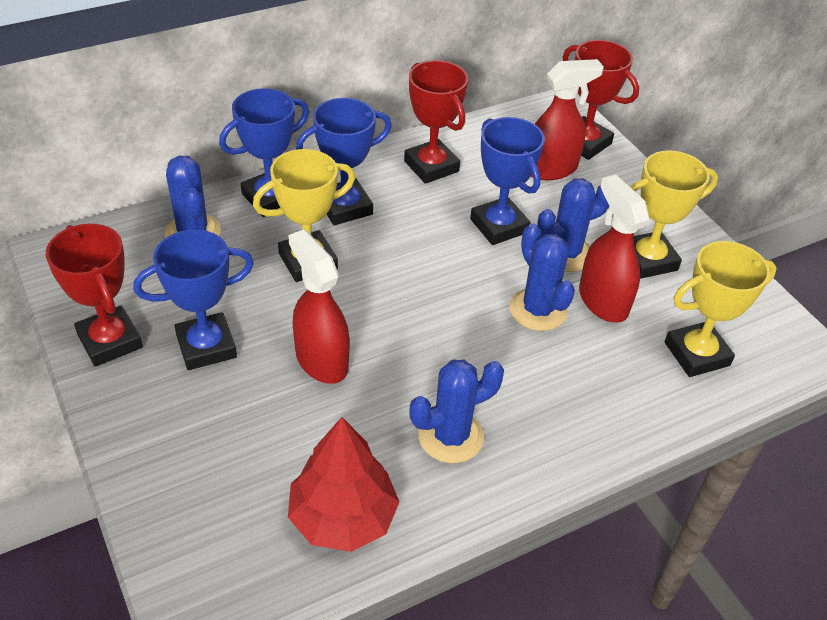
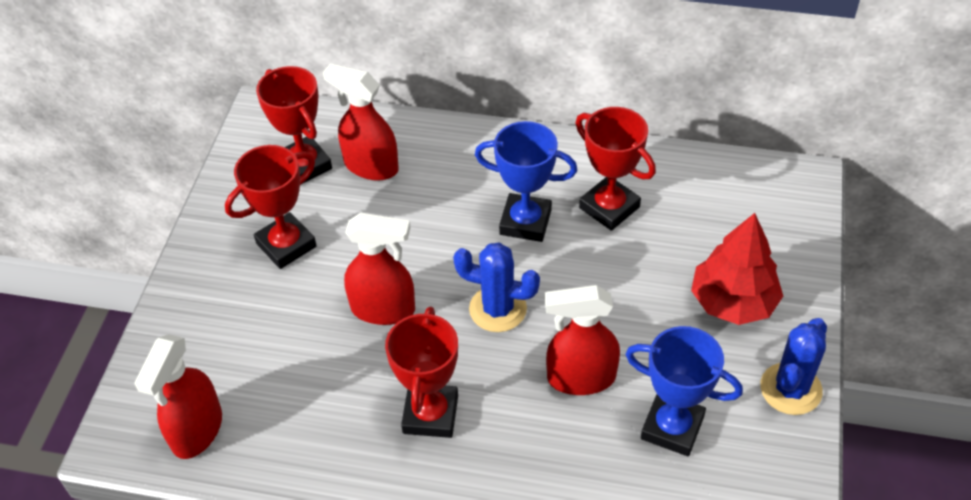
blue cactus: [165,156,221,238] [409,360,504,463] [509,223,575,331] [537,179,609,272] = 4 -> [453,242,540,332] [760,318,827,415] = 2
blue trophy: [134,230,254,370] [219,88,309,217] [296,98,392,225] [470,117,545,245] = 4 -> [475,121,577,242] [625,326,743,456] = 2
red spray bottle: [288,229,350,384] [531,59,604,180] [579,175,649,323] = 3 -> [134,334,222,459] [323,63,399,181] [344,213,415,325] [545,285,620,395] = 4
red trophy: [46,224,143,367] [404,60,468,184] [563,40,639,160] = 3 -> [225,145,317,269] [256,66,332,184] [385,306,458,438] [575,107,656,231] = 4
yellow trophy: [253,149,355,282] [630,150,718,279] [665,241,777,377] = 3 -> none = 0

